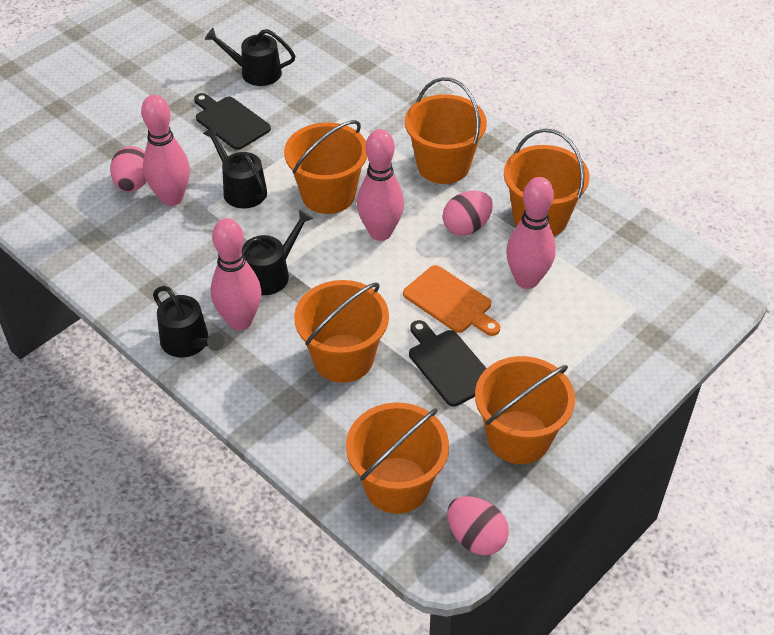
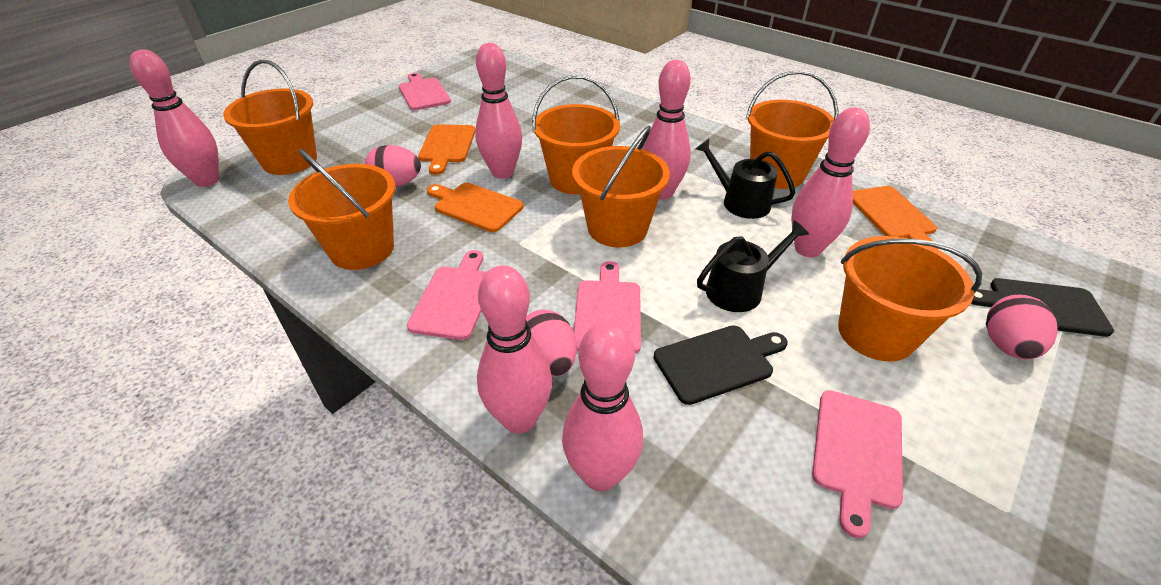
black watering can: [153,286,224,358] [203,126,267,209] [205,28,296,86] [242,209,313,295] = 4 -> [696,139,796,219] [697,220,809,312] = 2
orange cutting board: [403,265,501,336] = 1 -> [418,124,475,175] [427,183,523,232] [853,186,938,249] = 3
pink bowling pin: [141,95,190,206] [211,218,262,330] [357,129,404,241] [506,177,556,289] = 4 -> [130,49,219,187] [475,43,522,179] [477,265,552,434] [562,321,643,491] [643,60,691,200] [791,107,870,257] = 6
pink cutting board: none = 0 -> [399,73,451,110] [407,250,487,340] [574,261,641,354] [812,390,903,539] = 4

